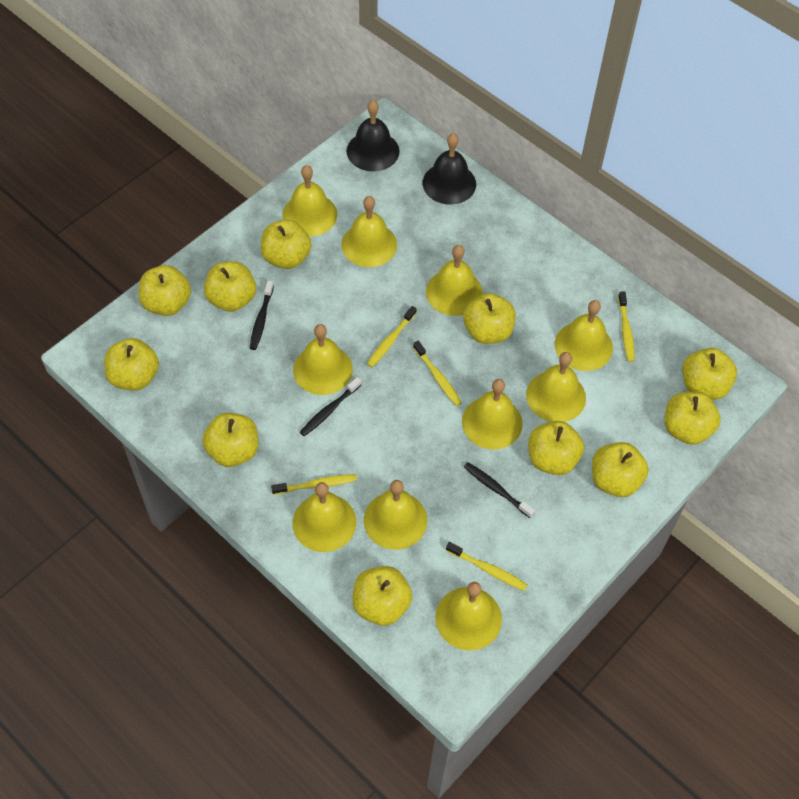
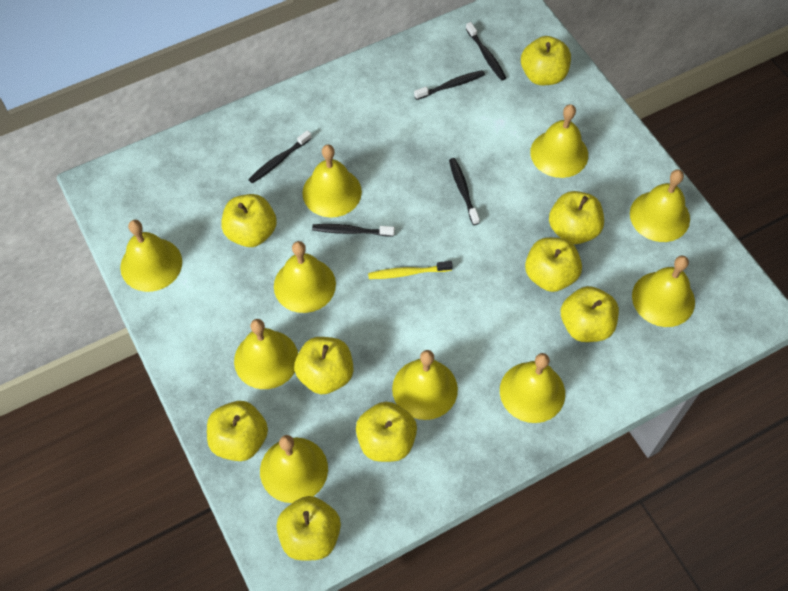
black bell: [347,100,400,171] [423,133,476,205] = 2 -> none = 0
black toothbrush: [250,281,274,350] [300,377,362,436] [464,462,535,518] = 3 -> [248,130,312,183] [312,224,395,236] [414,70,485,100] [449,158,480,225] [466,22,506,81] = 5
yellow apple: [104,338,159,390] [139,265,191,316] [202,413,258,467] [204,261,256,312] [261,219,311,269] [353,566,412,626] [463,293,515,344] [528,421,584,475] [592,442,649,497] [664,392,720,445] [682,348,737,400] = 11 -> [207,401,268,461] [221,194,277,247] [276,496,341,561] [294,337,353,394] [356,402,417,462] [521,36,571,85] [525,237,582,292] [549,191,604,244] [561,286,619,342] = 9
yellow toothbrush: [271,474,357,495] [367,306,417,367] [413,341,462,406] [446,542,527,591] [618,292,635,362] = 5 -> [368,261,453,279] = 1

